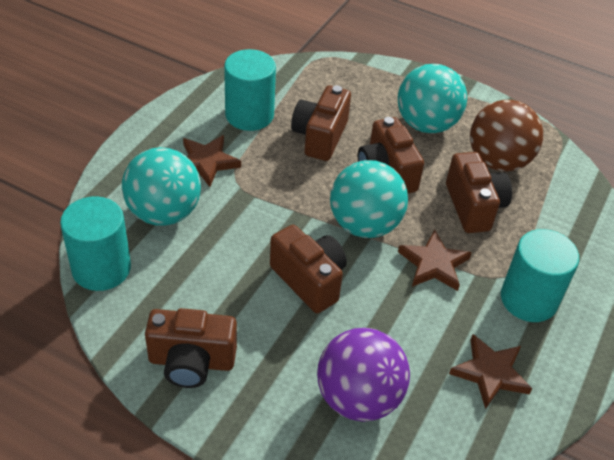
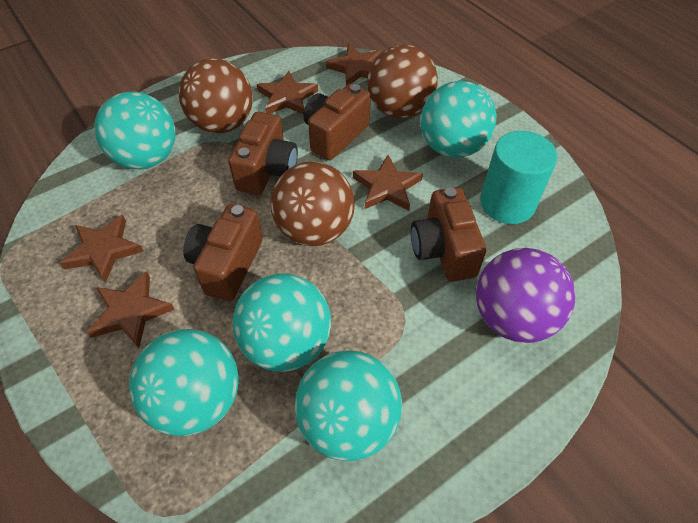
brown ball: [470,100,543,171] = 1 -> [179,58,253,133] [270,161,355,246] [367,44,438,119] = 3
brown camera: [145,308,237,388] [270,225,347,313] [291,85,351,161] [358,117,424,194] [446,152,512,233] = 5 -> [183,204,263,301] [228,112,298,195] [303,83,371,160] [411,187,487,282] = 4
brown star: [183,135,241,187] [398,230,472,291] [449,334,533,409] = 3 -> [60,215,144,283] [86,271,175,348] [257,71,318,114] [326,44,382,86] [353,155,423,211] = 5
turquoise ball: [122,147,201,226] [330,160,408,238] [398,64,467,133] = 3 -> [94,91,176,169] [129,329,238,436] [233,273,331,372] [295,350,402,461] [420,81,496,158] = 5
turquoise cylinder: [60,196,131,291] [224,49,276,131] [501,229,579,322] = 3 -> [480,131,557,224] = 1

